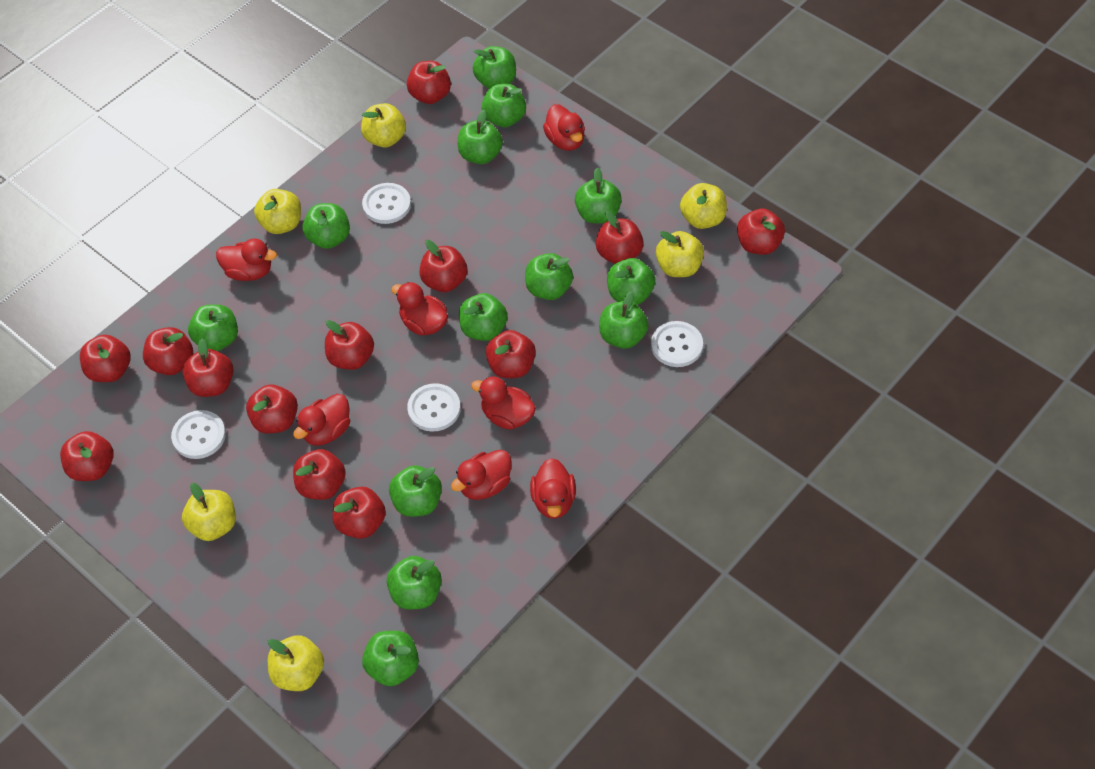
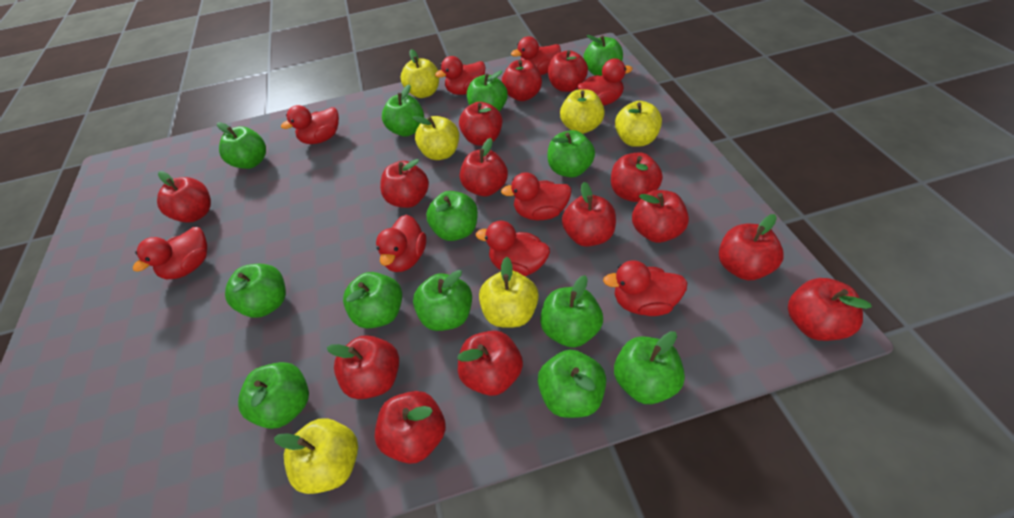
red apple: [60,431,114,481] [80,335,131,382] [143,327,193,375] [183,339,234,397] [246,384,298,434] [293,449,346,500] [325,320,374,370] [333,487,386,539] [407,61,451,104] [419,240,467,292] [486,330,536,378] [596,211,644,264] [737,208,785,255] = 13 -> [157,171,211,223] [327,335,399,399] [375,391,446,464] [380,159,429,208] [457,331,523,396] [459,102,502,146] [460,138,508,196] [502,60,542,101] [548,50,588,92] [562,182,616,247] [611,152,663,202] [632,190,689,243] [719,214,784,280] [788,278,872,341] = 14
red duck: [216,239,277,281] [293,394,350,446] [391,282,448,336] [451,450,511,500] [471,377,536,430] [530,458,576,519] [543,104,585,151] = 7 -> [133,227,207,279] [281,105,339,144] [376,214,426,272] [435,56,485,95] [476,221,550,276] [501,172,572,220] [511,36,561,75] [578,59,633,106] [603,260,687,316] = 9
white button: [171,410,226,459] [362,183,411,224] [407,383,461,432] [651,321,703,367] = 4 -> none = 0

